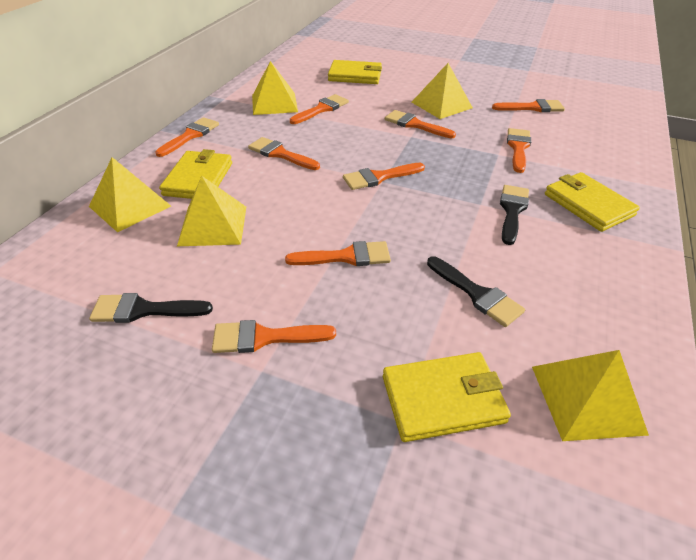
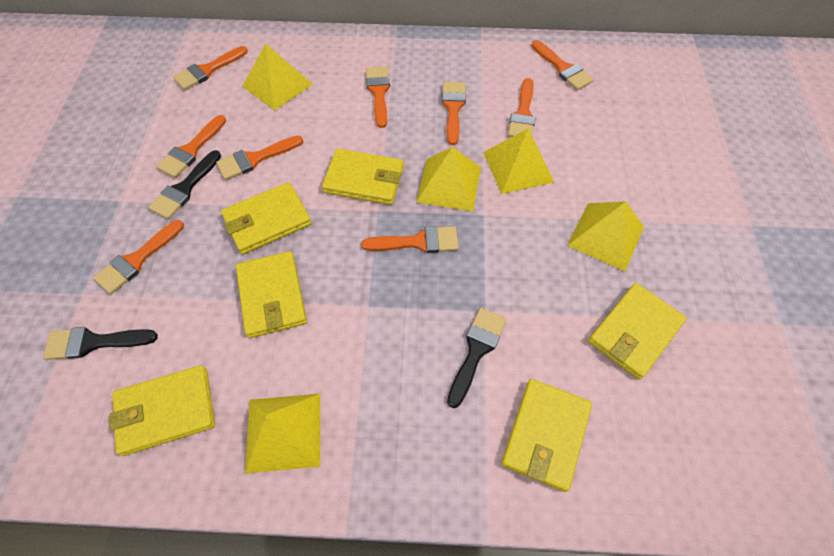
yellow wallet: [159,149,232,199] [328,60,382,84] [383,352,511,442] [545,172,640,232] = 4 -> [109,365,215,456] [221,182,312,254] [236,251,307,338] [322,149,404,205] [502,379,592,492] [588,283,687,380] = 6

